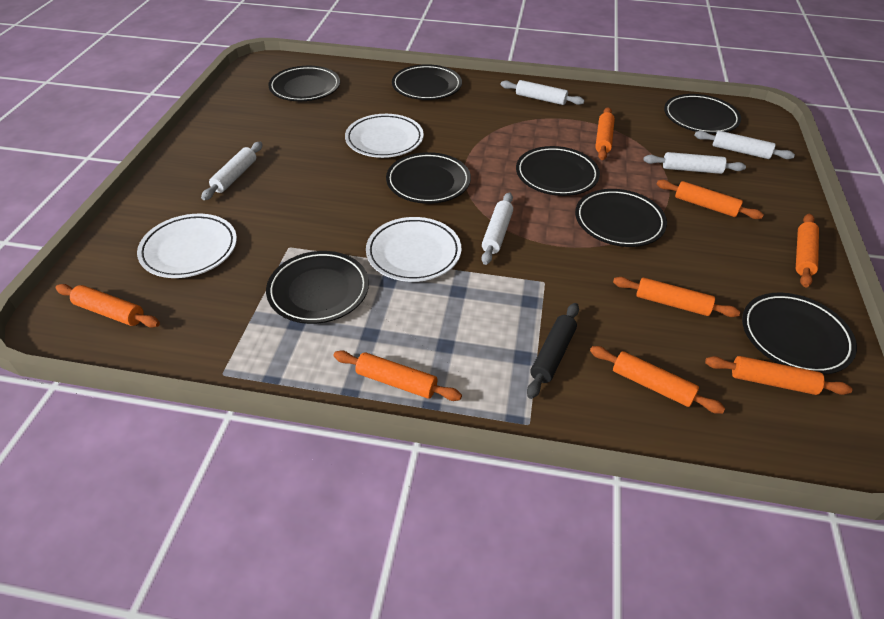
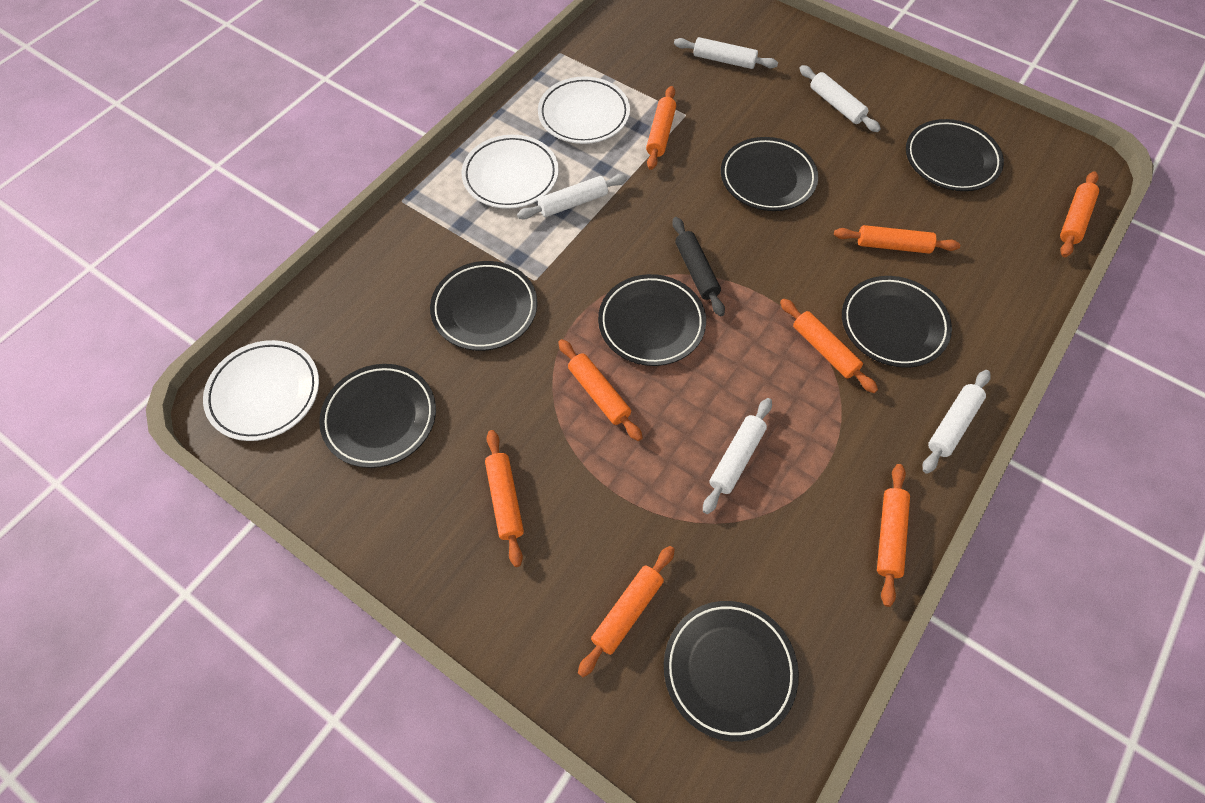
black plate: [266,251,369,324] [268,66,340,101] [386,152,471,204] [392,64,462,100] [516,146,600,196] [575,189,667,247] [664,94,741,134] [742,293,857,375] = 8 -> [319,364,436,468] [430,261,537,351] [598,274,706,366] [664,601,799,742] [721,137,818,211] [842,276,952,368] [906,119,1004,191] = 7

